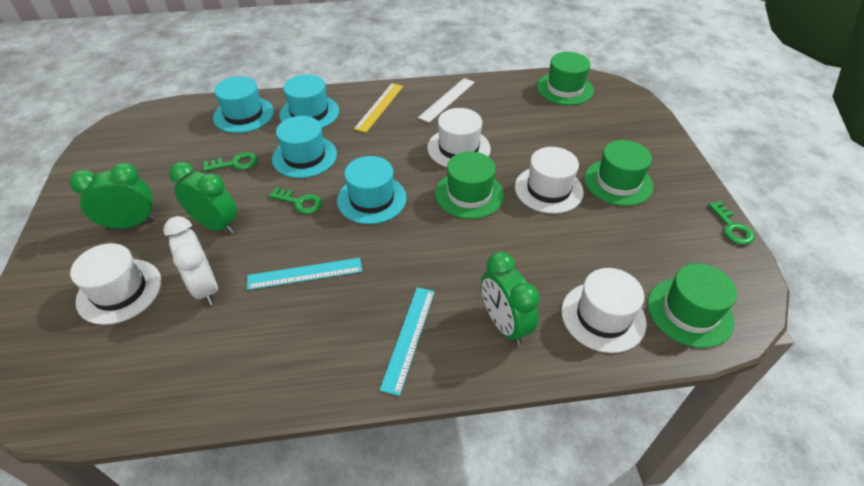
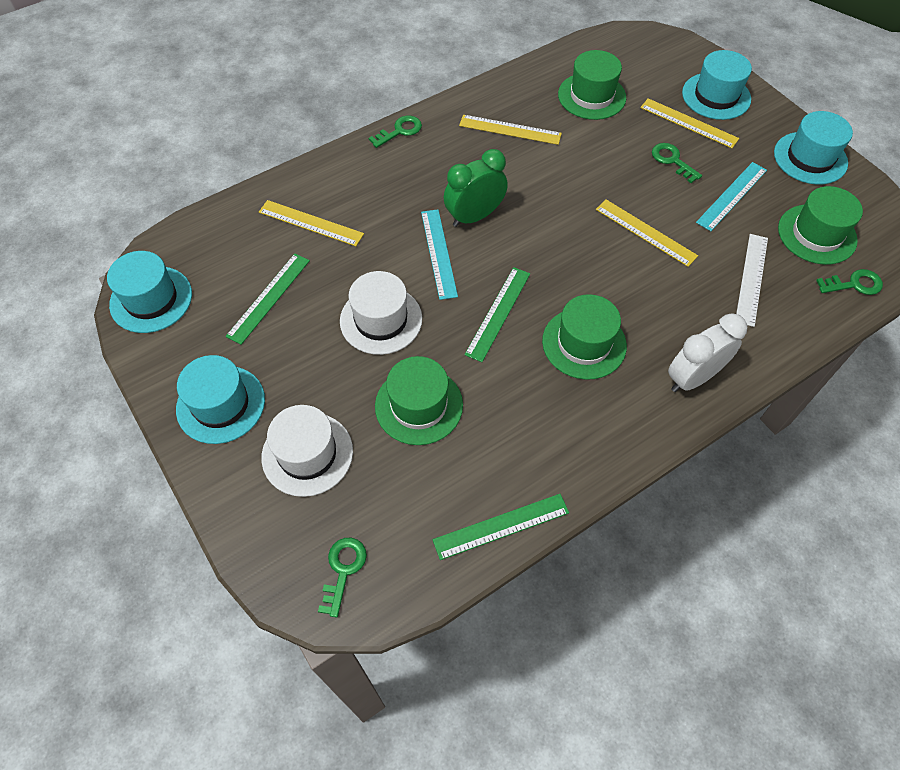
green clock: [70,163,156,230] [169,162,237,234] [481,252,540,345] = 3 -> [444,149,508,227] = 1
green key: [203,152,257,171] [269,187,322,214] [708,201,754,245] = 3 -> [318,538,367,618] [369,116,422,148] [652,143,702,183] [816,269,883,295] = 4
green ruler: none = 0 -> [226,254,310,345] [433,494,569,560] [464,267,530,362] = 3
white hat: [70,243,161,325] [427,108,491,167] [515,147,584,214] [561,268,647,353] = 4 -> [261,405,353,497] [340,271,422,355] = 2
yellow ruler: [354,83,403,133] = 1 -> [259,200,364,246] [459,115,562,145] [596,199,698,267] [640,98,739,148] = 4

